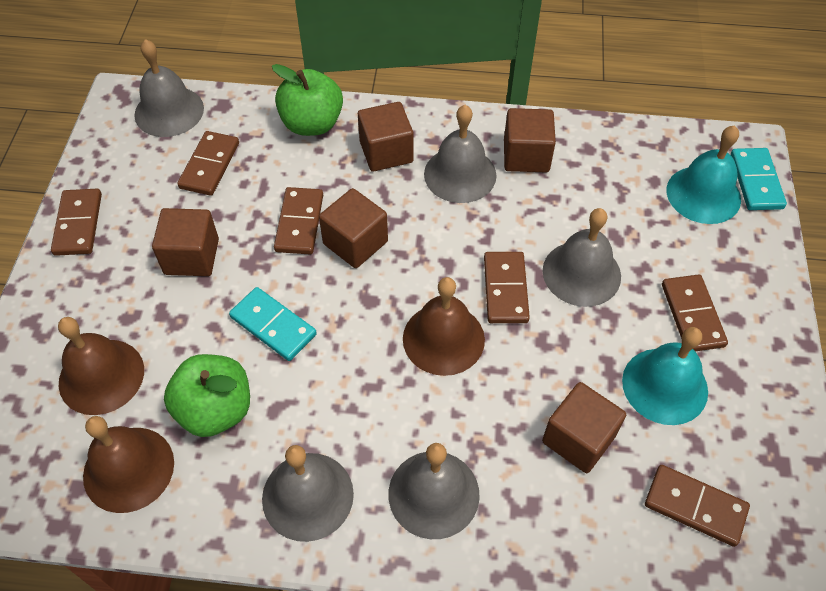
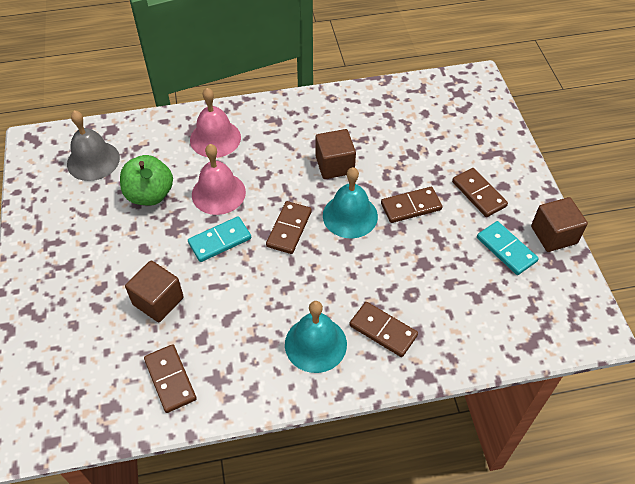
brown bell: [58,317,144,415] [83,416,174,513] [403,277,485,376] = 3 -> none = 0
brown cube: [152,208,219,276] [319,188,388,268] [358,102,413,172] [504,108,556,172] [542,382,626,473] = 5 -> [125,261,184,322] [315,129,356,179] [531,197,588,252] = 3
brown domino: [51,189,102,256] [177,131,239,196] [274,187,323,254] [484,252,530,323] [645,465,750,547] [662,274,728,351] = 6 -> [144,344,197,413] [266,201,312,254] [349,302,418,357] [381,187,442,223] [452,168,508,217] = 5
green apple: [164,354,250,437] [272,64,343,136] = 2 -> [120,155,173,206] = 1
grey bell: [135,39,204,137] [262,445,354,542] [389,443,480,539] [424,105,496,203] [543,208,621,307] = 5 -> [67,110,120,181] = 1
pink bell: none = 0 -> [190,88,241,158] [192,144,246,215] = 2

